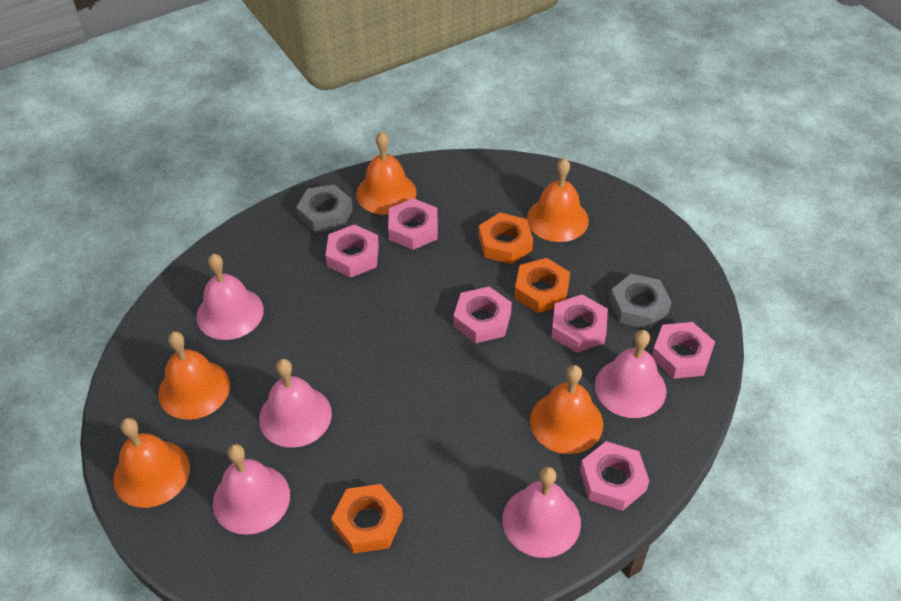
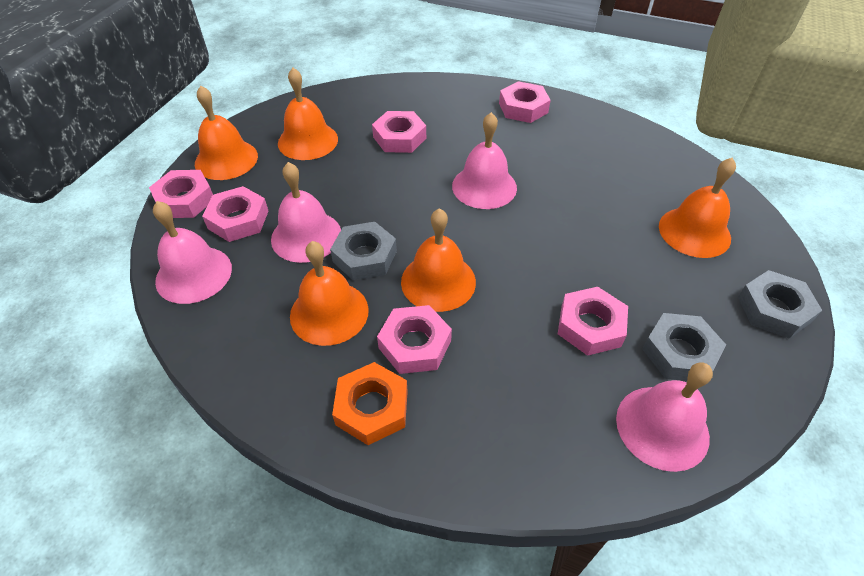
grey nut: [296,184,353,233] [609,274,671,330] = 2 -> [330,222,397,280] [642,313,726,381] [738,270,822,339] = 3
orange nut: [331,484,403,554] [478,213,533,264] [514,258,570,313] = 3 -> [332,362,408,445] = 1
pink bell: [196,254,264,340] [213,444,290,535] [259,359,332,448] [503,467,581,558] [595,330,666,418] = 5 -> [153,201,232,304] [271,162,341,263] [452,112,517,209] [616,363,713,472] = 4

